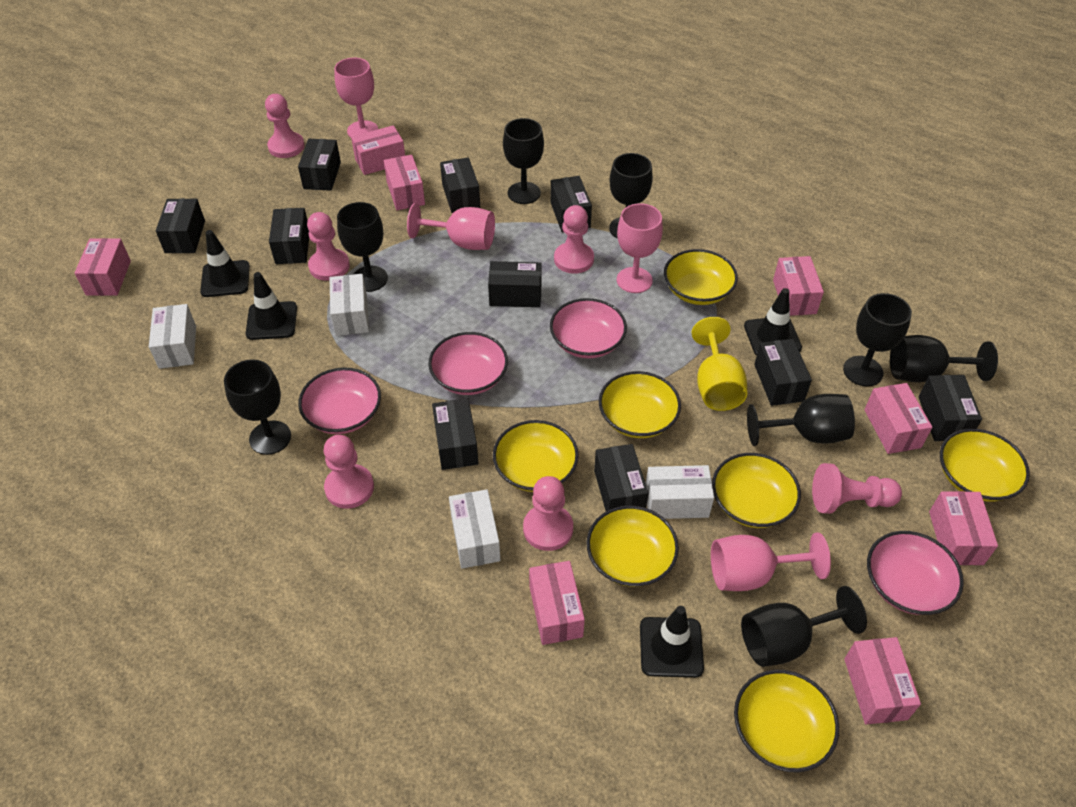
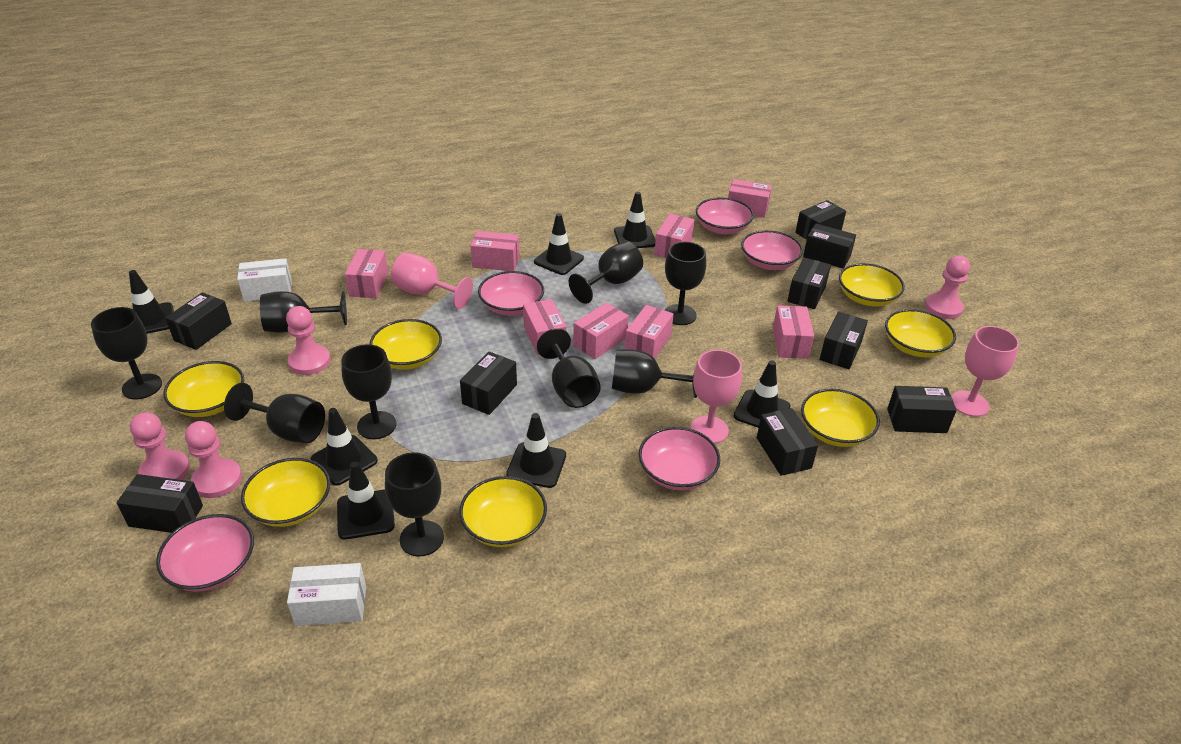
black box: [156,198,205,253] [269,208,309,264] [298,139,341,191] [432,398,479,470] [440,157,480,213] [488,261,542,307] [550,176,592,232] [594,444,648,511] [754,339,812,406] [919,375,982,441] = 10 -> [116,474,203,533] [165,292,232,350] [460,352,517,415] [757,408,818,476] [787,257,831,309] [795,200,846,240] [803,224,856,269] [819,312,868,369] [887,386,957,433] = 9
black goblet: [224,359,291,455] [337,202,388,292] [503,118,544,204] [609,153,653,239] [741,586,867,667] [747,394,855,446] [843,293,912,386] [890,335,998,382] = 8 -> [91,307,162,400] [224,383,325,443] [260,291,347,333] [341,344,396,439] [385,452,444,556] [537,329,601,408] [569,241,643,304] [612,349,697,398] [665,242,706,325] = 9
black traffic cone: [200,230,250,297] [245,272,297,340] [640,606,704,678] [744,288,802,356] = 4 -> [129,270,174,334] [311,408,378,486] [337,461,395,539] [506,413,566,488] [534,213,584,275] [614,192,656,248] [734,360,790,428] = 7
pink bowl: [298,367,381,434] [428,332,508,395] [550,298,627,358] [867,531,964,615] = 4 -> [156,514,254,592] [478,271,544,316] [639,427,720,490] [696,197,754,234] [741,230,803,270] = 5
pink goblet: [334,58,378,137] [407,203,495,250] [617,203,663,293] [711,532,831,591] = 4 -> [391,253,473,309] [690,350,742,444] [951,326,1019,417] = 3
pink pawn: [265,94,305,158] [307,212,350,281] [324,435,374,509] [523,476,573,551] [554,205,594,274] [812,463,902,514] = 6 -> [130,412,190,480] [185,421,242,498] [286,306,331,375] [925,256,970,319] = 4
white box: [149,304,196,369] [330,274,369,336] [449,489,500,569] [646,465,714,519] = 4 -> [237,258,292,302] [287,563,366,626] = 2
yellow goblet: [692,317,747,411] = 1 -> none = 0

